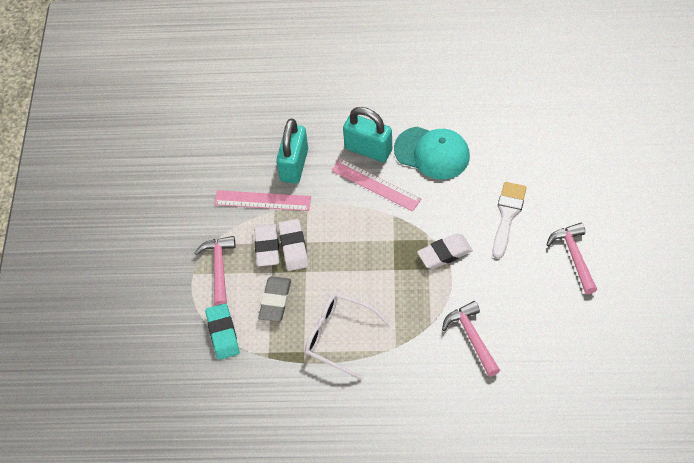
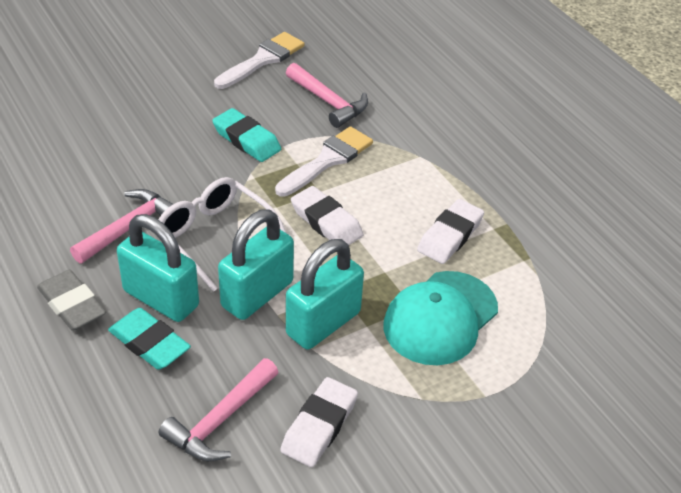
pink ruler: [214,190,311,211] [331,158,421,212] = 2 -> none = 0
turquoise eraser: [205,303,239,360] = 1 -> [108,308,191,369] [212,108,281,162] = 2
turquoise padlock: [276,118,308,184] [343,107,392,162] = 2 -> [117,214,199,322] [218,209,294,320] [286,239,364,350] = 3
white brush: [492,182,527,259] = 1 -> [214,32,305,89] [275,126,373,197] = 2

